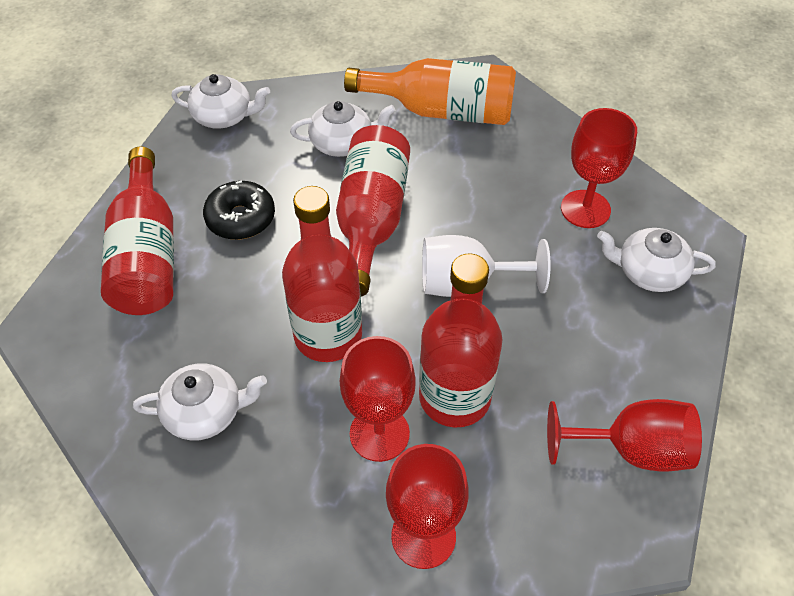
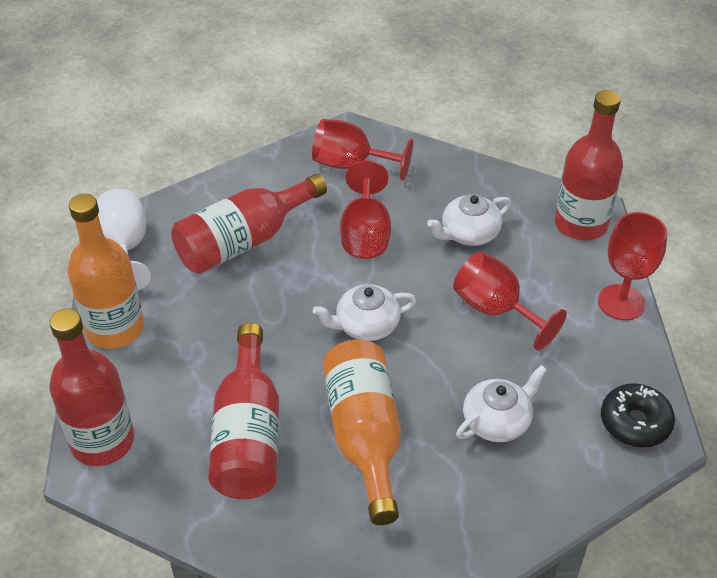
orange bottle: [344,58,516,125] = 1 -> [68,194,144,349] [323,340,401,525] = 2
white teapot: [133,363,267,441] [171,74,270,128] [290,101,396,157] [597,228,716,292] = 4 -> [313,284,417,341] [427,194,511,246] [456,365,547,442] = 3

